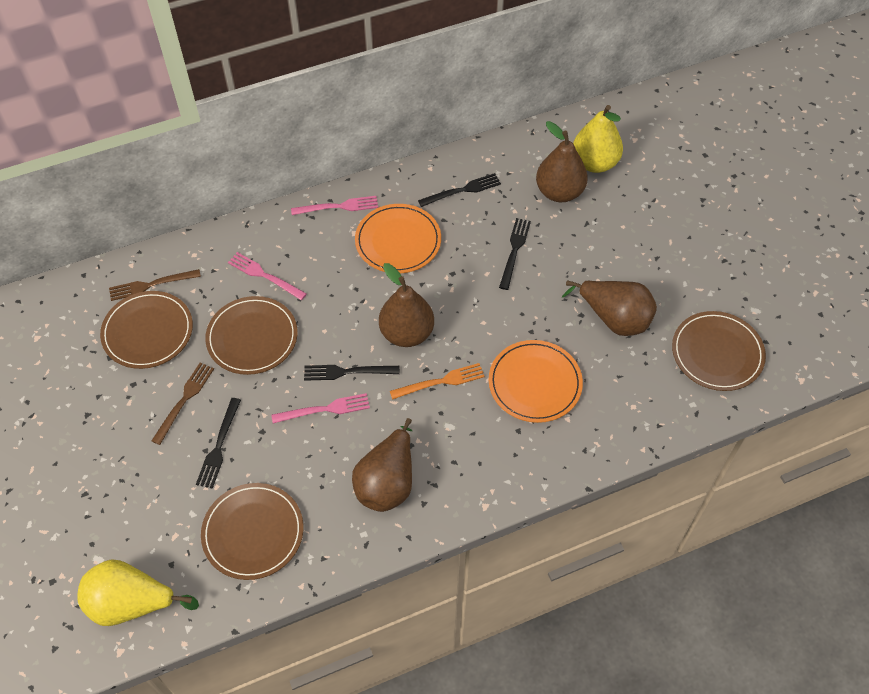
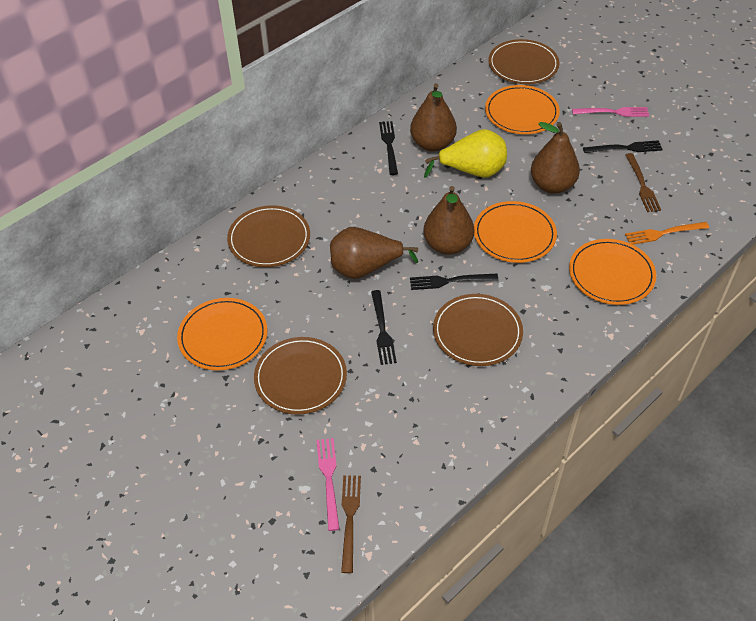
orange plate: [355,204,441,274] [489,340,583,423] = 2 -> [177,298,267,370] [474,201,557,263] [485,85,560,134] [569,239,656,305] = 4
pink fork: [228,252,307,300] [271,393,370,424] [291,196,378,215] = 3 -> [317,438,339,531] [572,107,649,117] = 2
yellow pear: [77,559,199,626] [573,105,623,173] = 2 -> [424,129,507,178] = 1

